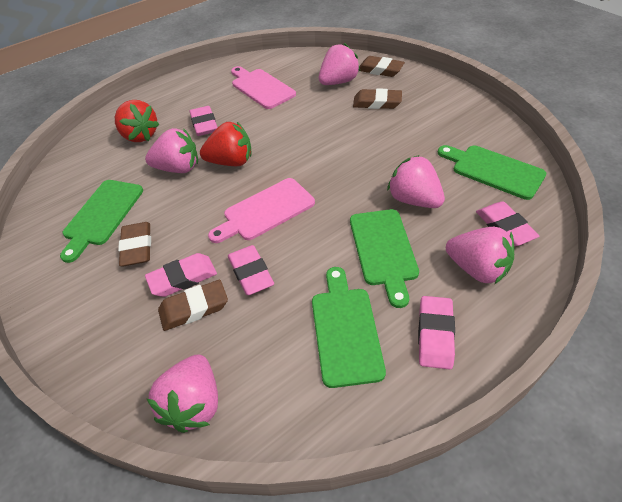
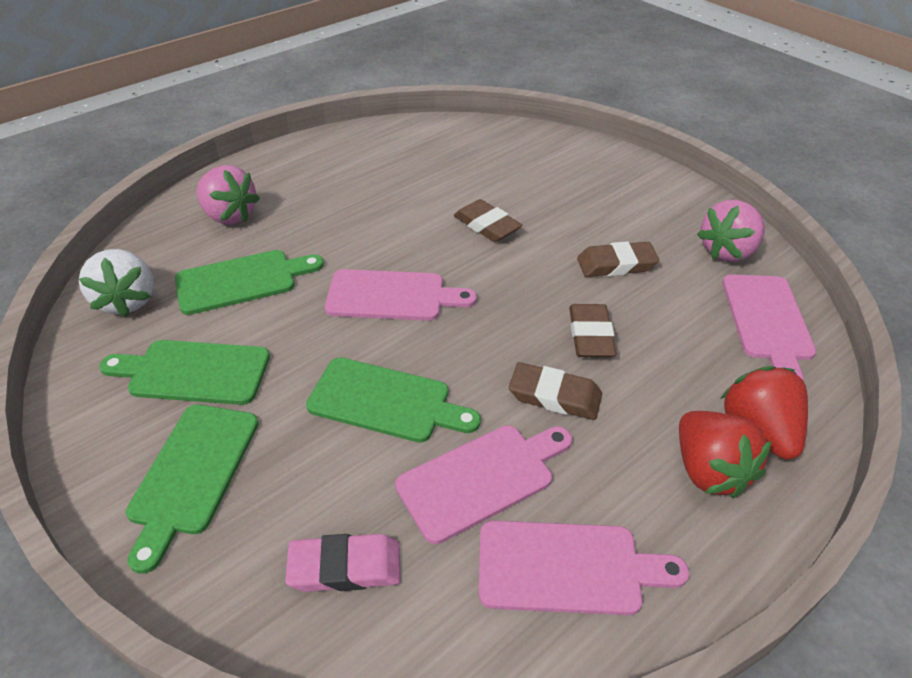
pink cutting board: [208,178,315,243] [231,66,296,109] = 2 -> [325,269,477,321] [395,425,572,544] [479,521,689,615] [722,275,816,381] = 4
pink eraser: [145,253,217,297] [189,106,218,136] [228,245,274,295] [418,296,455,369] [476,201,540,246] = 5 -> [285,534,401,592] = 1
pink strawberry: [145,128,198,173] [147,355,218,433] [319,43,360,85] [387,155,445,208] [446,227,514,284] = 5 -> [197,165,260,225] [697,200,764,262] = 2
white strawberry: none = 0 -> [79,249,154,317] = 1

